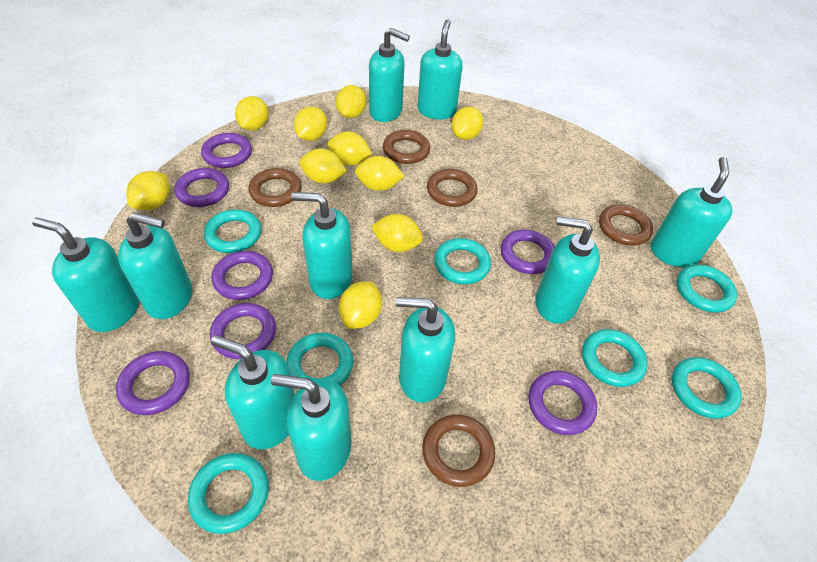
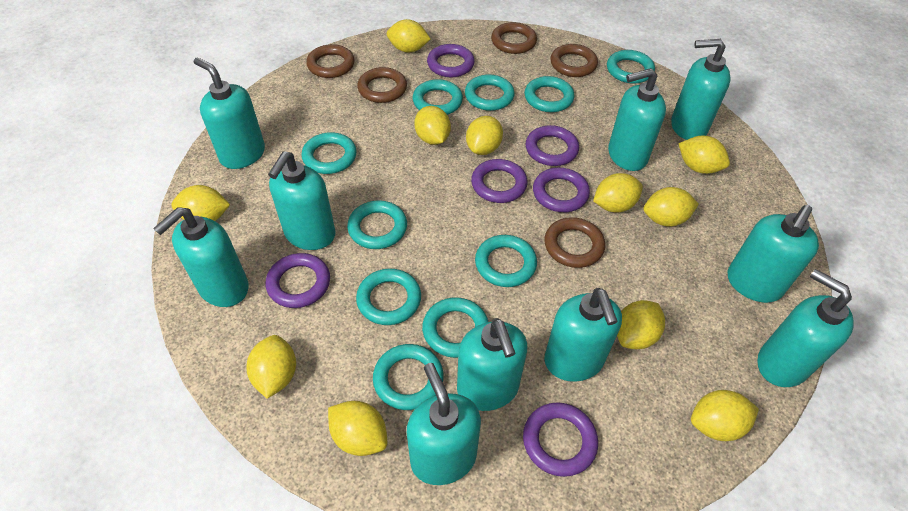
purple ring: [116,351,190,415] [175,168,229,207] [201,133,252,168] [210,303,276,359] [212,251,273,300] [501,230,555,274] [528,371,597,435] = 7 -> [266,253,330,308] [427,44,475,77] [471,159,528,203] [523,402,598,477] [526,125,579,166] [533,168,590,212] = 6
turquoise ring: [188,453,269,534] [204,209,262,253] [286,333,353,386] [434,238,491,284] [582,329,648,387] [672,357,742,419] [676,264,738,313] = 7 -> [302,132,357,174] [347,200,407,249] [356,269,421,325] [373,344,444,410] [413,79,463,115] [422,297,488,358] [465,74,515,111] [475,235,537,287] [525,76,574,112] [607,50,655,84] = 10
yellow lemon: [126,171,170,210] [235,96,269,131] [294,106,327,141] [299,148,347,183] [328,131,373,166] [336,85,366,118] [339,282,382,329] [355,156,404,191] [371,214,423,252] [451,107,483,140] = 10 -> [171,185,230,221] [246,335,296,399] [328,401,387,456] [387,19,430,53] [414,106,451,145] [466,116,503,155] [593,173,643,213] [617,300,665,349] [643,187,699,227] [678,136,730,174] [691,390,759,441] = 11

